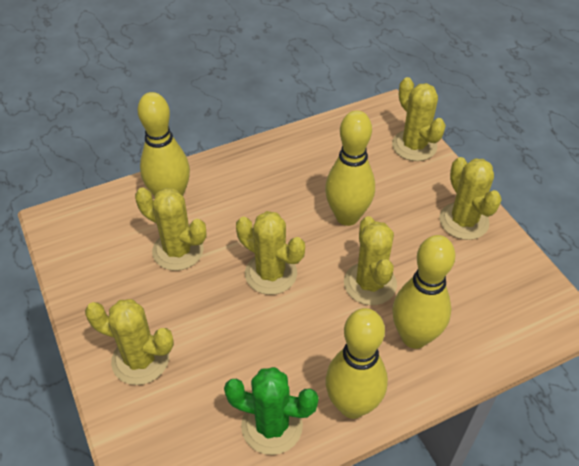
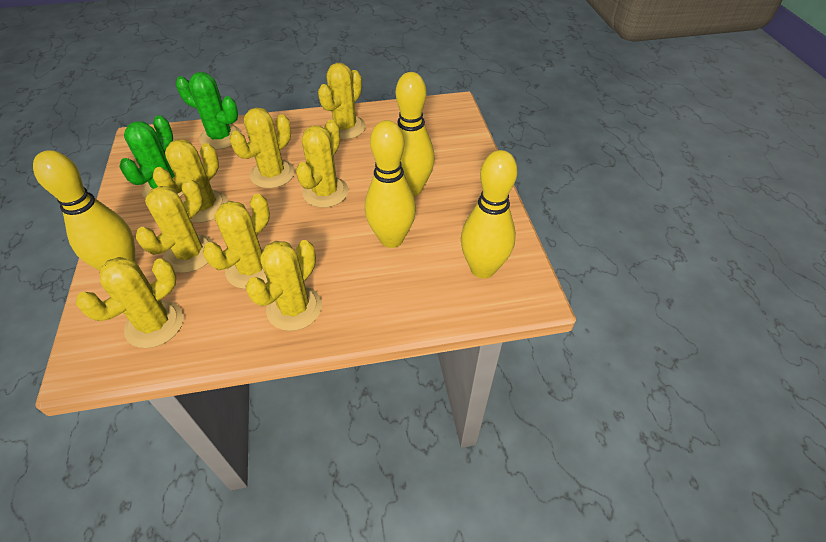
green cactus: [224,367,319,455] = 1 -> [119,115,183,199] [176,72,241,150] = 2
yellow cactus: [85,299,174,385] [135,188,206,271] [236,211,305,295] [344,216,397,305] [392,77,446,161] [439,157,502,240] = 6 -> [76,257,184,348] [136,178,214,273] [153,139,228,223] [203,194,270,289] [230,108,295,188] [245,240,322,331] [296,120,349,208] [318,63,366,139] = 8

